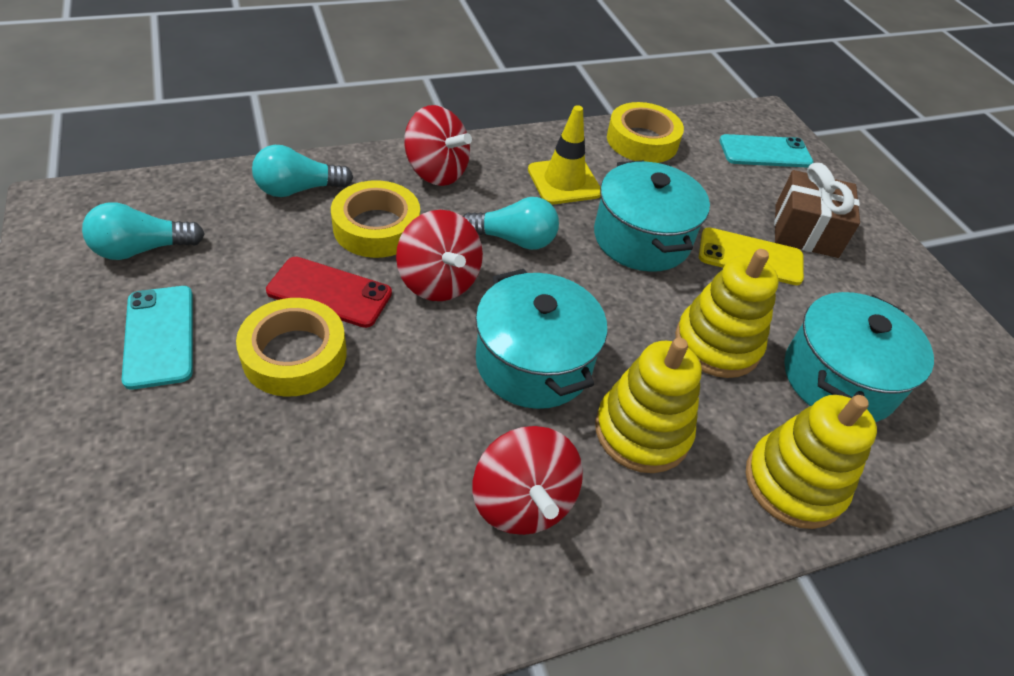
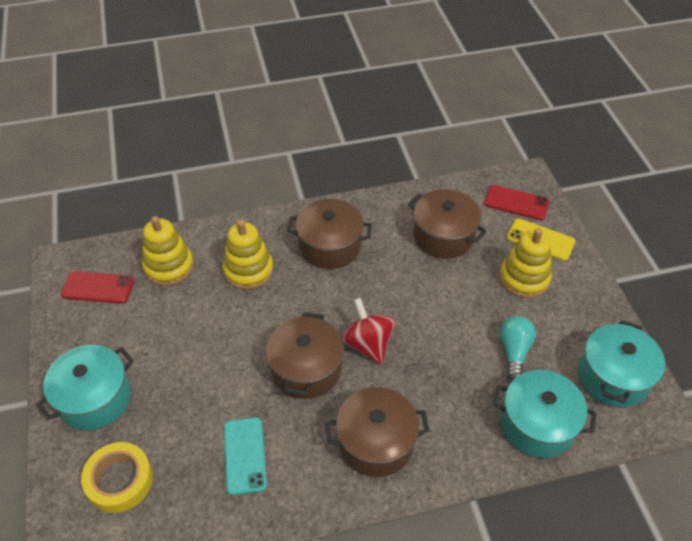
brown gift: [774,163,860,258] = 1 -> none = 0
brown pot: none = 0 -> [266,312,344,399] [287,199,372,269] [325,387,430,477] [408,189,487,259] = 4
red phone: [266,257,392,328] = 1 -> [61,271,134,304] [484,185,549,220] = 2
red spinning top: [396,210,483,301] [404,105,472,186] [472,426,583,535] = 3 -> [342,298,395,364] = 1
turquoise light bulb: [82,202,205,260] [252,145,353,197] [463,197,559,250] = 3 -> [500,316,536,381] = 1
turquoise phone: [122,286,193,390] [719,134,813,167] = 2 -> [224,417,267,495] = 1
yellow tape: [236,298,347,397] [331,180,420,258] [607,102,684,163] = 3 -> [81,442,153,513] = 1
yellow traffic cone: [528,105,601,204] = 1 -> none = 0

